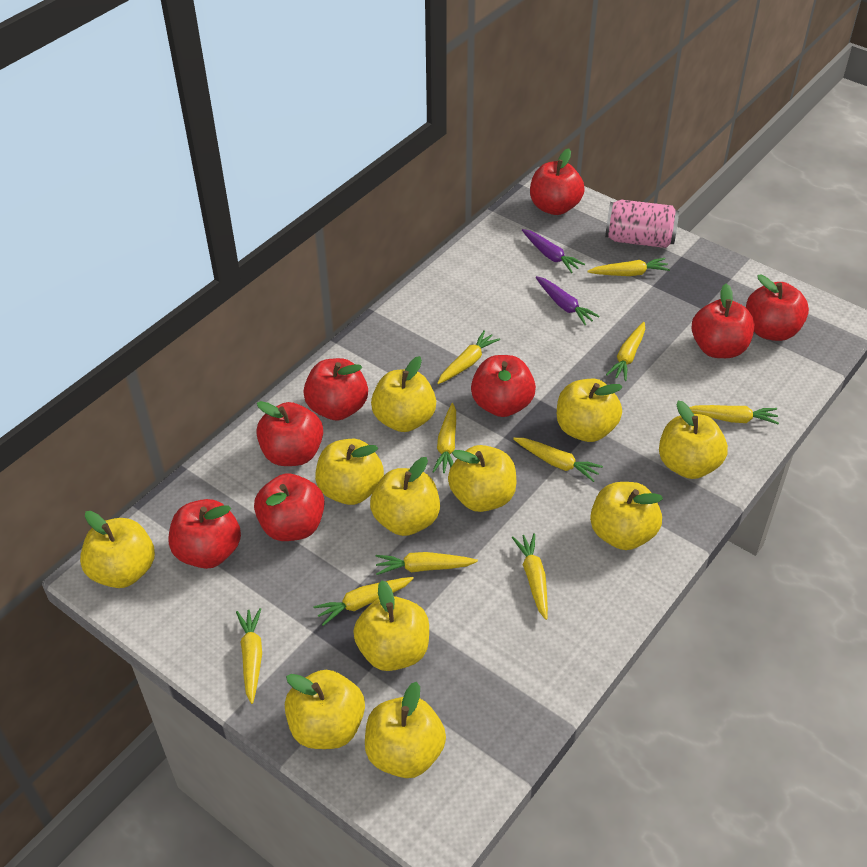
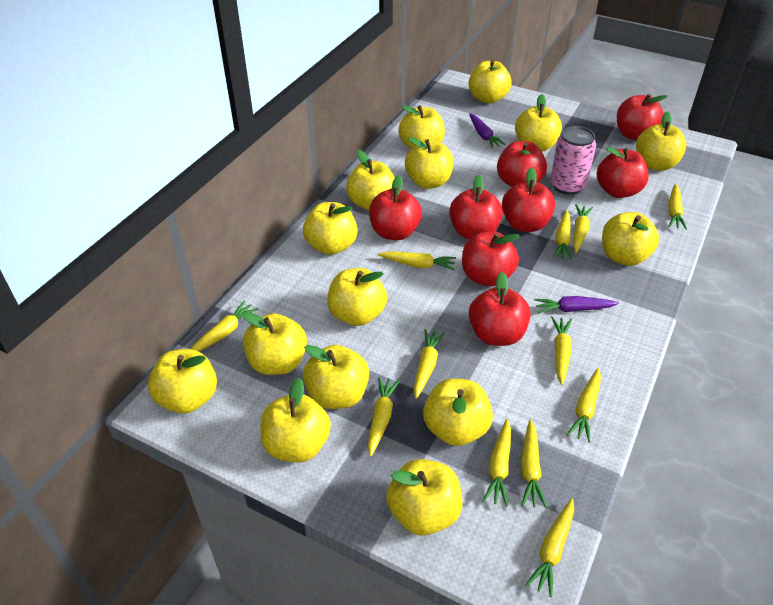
yellow apple: [80,511,155,588] [285,670,365,749] [315,439,384,505] [353,580,429,671] [365,682,446,778] [370,457,440,536] [371,356,436,432] [448,445,516,512] [557,379,622,442] [590,482,663,550] [659,401,728,479] = 11 -> [148,349,217,414] [243,312,307,375] [261,378,331,462] [303,202,358,255] [303,345,369,409] [327,268,387,326] [346,150,395,210] [386,459,462,536] [398,105,445,149] [405,137,454,189] [423,378,493,446] [469,60,512,104] [515,94,562,152] [602,212,659,266] [636,111,687,171] = 15
yellow carrot: [236,608,262,704] [313,577,414,626] [376,552,478,575] [432,403,456,473] [437,330,500,384] [512,533,548,620] [513,438,603,482] [587,258,670,276] [606,322,645,381] [689,405,779,424] = 10 -> [191,300,258,351] [368,377,400,457] [378,252,456,270] [413,329,445,399] [483,419,511,507] [521,420,547,508] [525,498,574,597] [551,317,572,385] [553,210,572,260] [567,368,601,442] [573,204,593,253] [668,184,687,230] = 12

